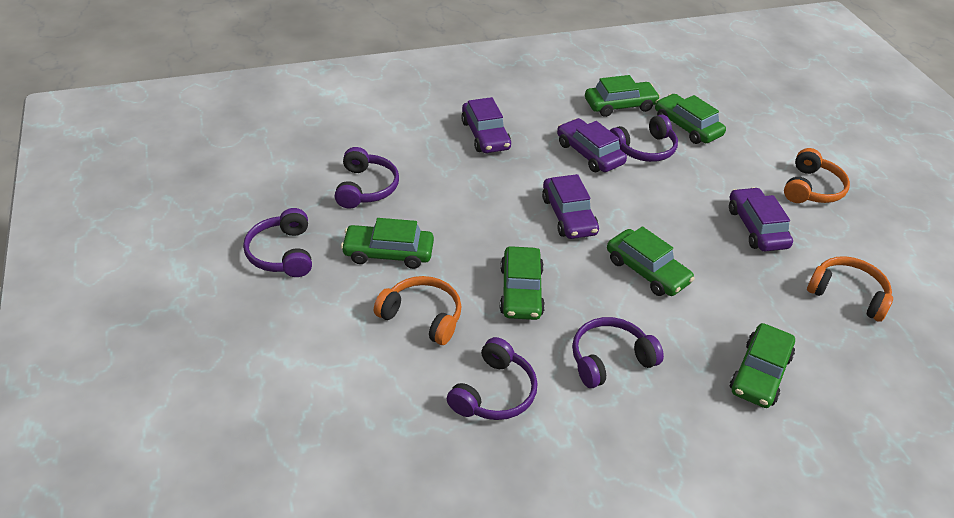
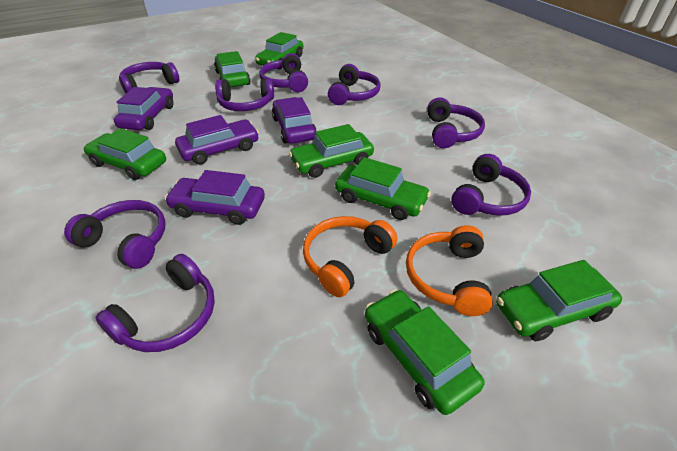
green car: [341,218,434,269] [500,246,545,320] [585,75,660,117] [607,226,695,296] [655,94,726,144] [730,323,795,408] = 6 -> [84,128,166,180] [214,51,251,87] [255,32,304,70] [289,124,374,178] [335,157,431,220] [365,290,484,415] [496,260,622,341] = 7
orange headphones: [374,276,461,345] [784,148,850,203] [807,256,893,322] = 3 -> [303,216,397,297] [406,225,493,316] = 2
purple headphones: [243,208,312,277] [335,147,399,209] [447,337,537,420] [572,317,664,388] [609,114,678,162] = 5 -> [64,200,166,269] [95,254,215,352] [119,62,179,93] [215,78,274,111] [259,53,308,92] [328,64,381,105] [427,97,485,148] [451,154,531,216] = 8

